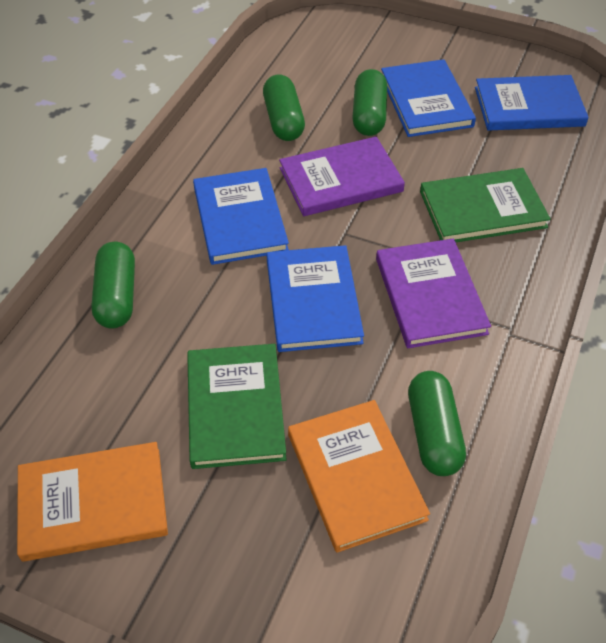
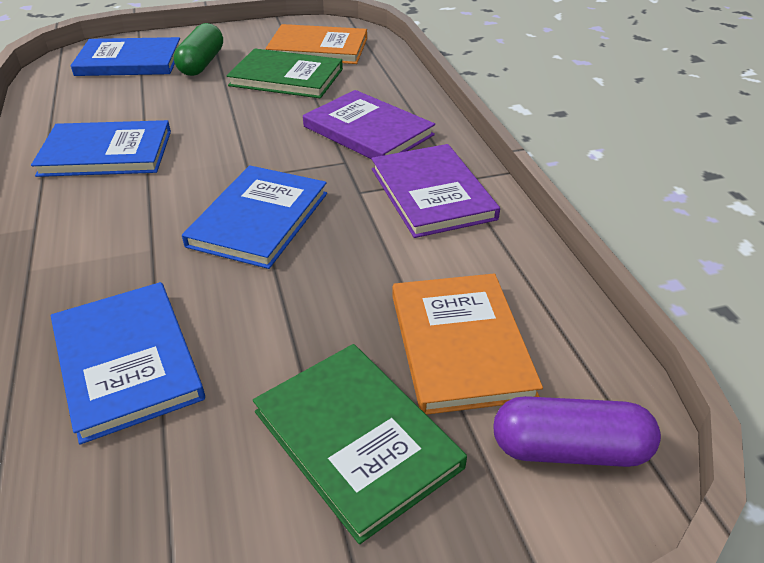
green capsule: [91,242,135,329] [263,74,305,141] [352,69,387,136] [408,371,466,476] = 4 -> [174,23,223,76] = 1
purple capsule: none = 0 -> [493,396,661,467] = 1

